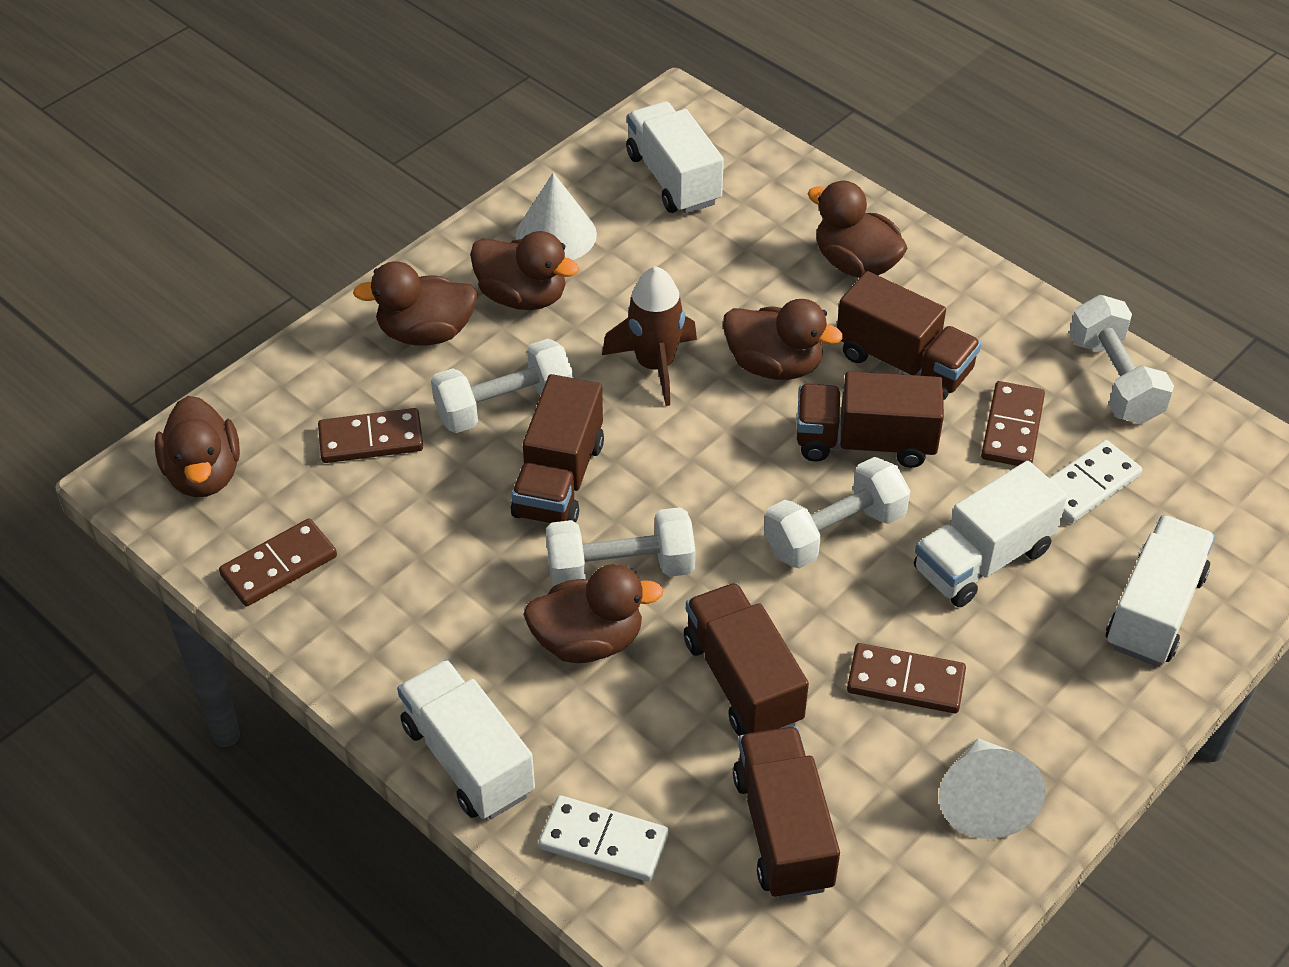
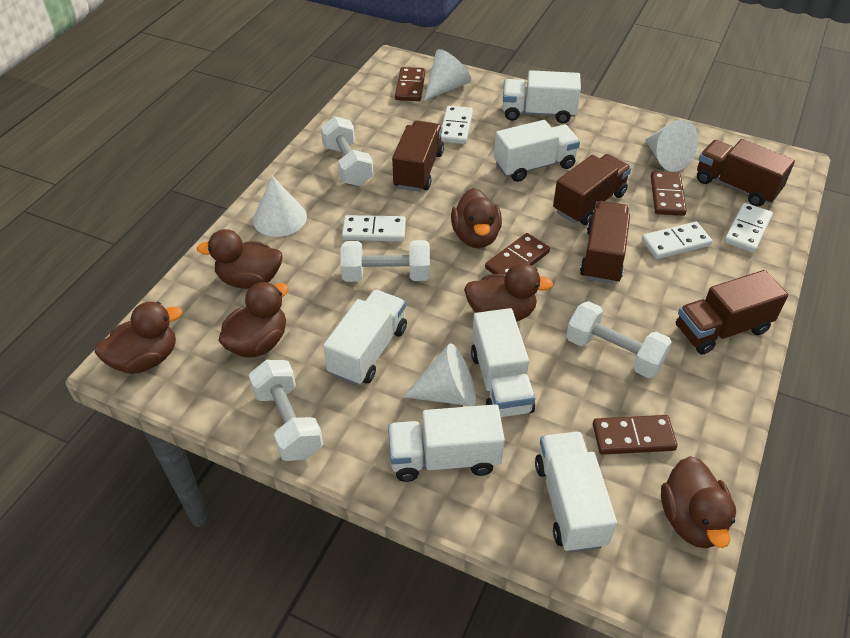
brown rocket: [602,266,697,406] = 1 -> none = 0
white cone: [516,173,597,260] [939,738,1046,839] = 2 -> [253,176,307,237] [403,343,476,406] [424,49,471,101] [645,120,698,172] = 4
white domino: [539,795,669,882] [1049,440,1142,524] = 2 -> [342,215,406,242] [441,106,473,144] [642,222,713,259] [724,203,773,253] = 4
white truck: [397,660,535,819] [626,102,724,214] [914,461,1067,607] [1106,515,1215,665] = 4 -> [323,290,407,386] [388,404,505,482] [471,308,535,417] [494,120,580,182] [503,70,581,123] [535,432,617,553] = 6

